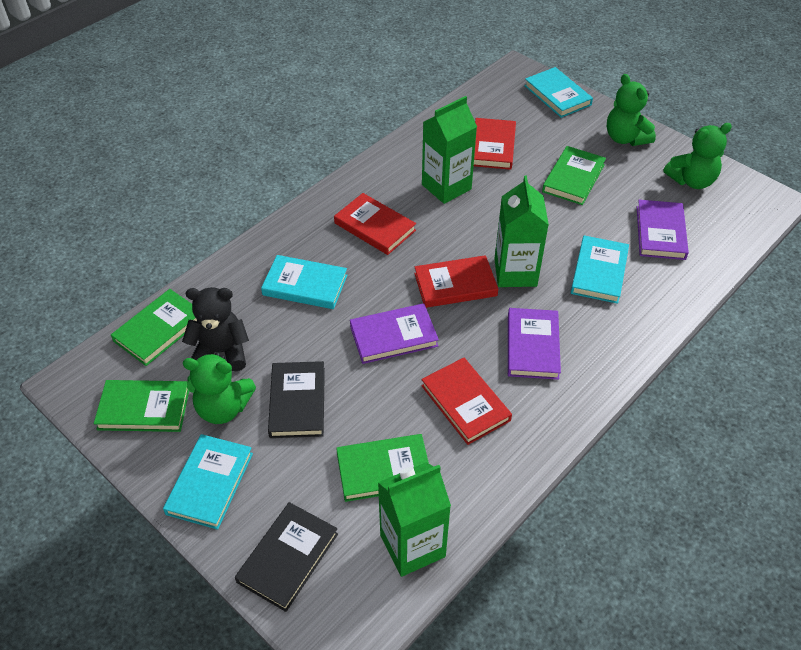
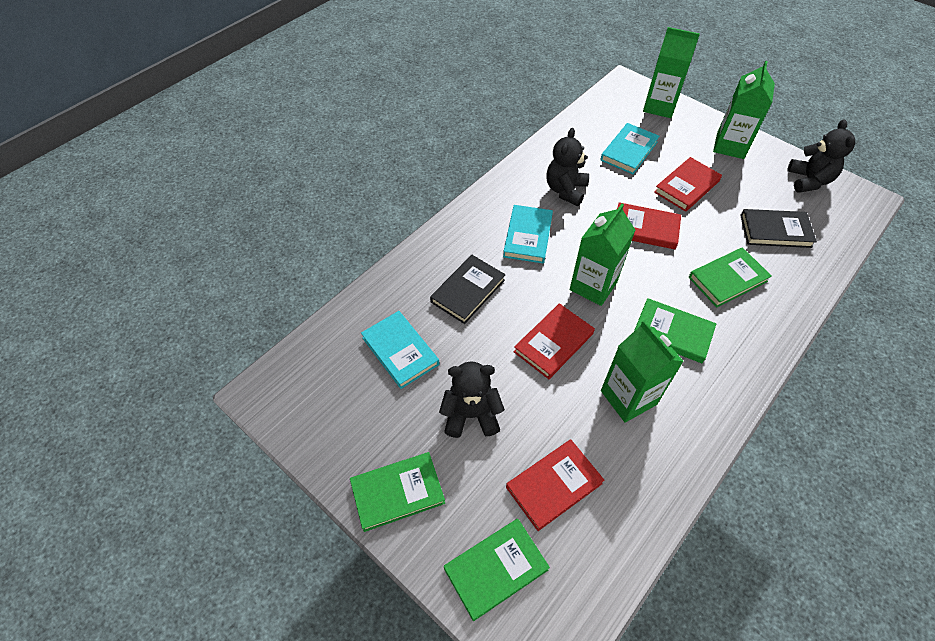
black teddy bear: [182,287,249,371] = 1 -> [439,361,505,438] [546,128,589,206] [788,119,855,193] = 3
green carton: [378,462,451,577] [422,96,477,204] [494,176,549,287] = 3 -> [570,204,635,306] [601,320,684,423] [643,27,700,118] [713,61,775,159] = 4
green teddy bear: [183,353,256,424] [607,74,656,146] [663,123,732,189] = 3 -> none = 0
purple book: [350,303,439,364] [508,308,561,380] [637,200,689,260] = 3 -> none = 0
turquoise book: [163,434,253,530] [261,255,347,309] [524,67,593,118] [571,235,629,304] = 4 -> [361,311,439,389] [503,205,553,264] [600,123,660,174] = 3

